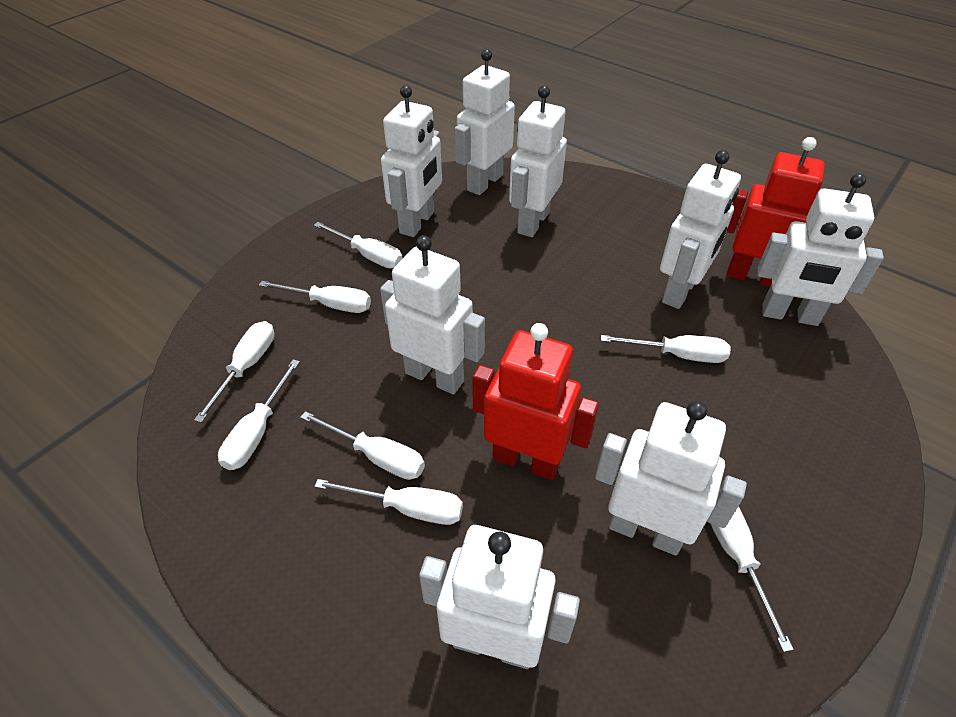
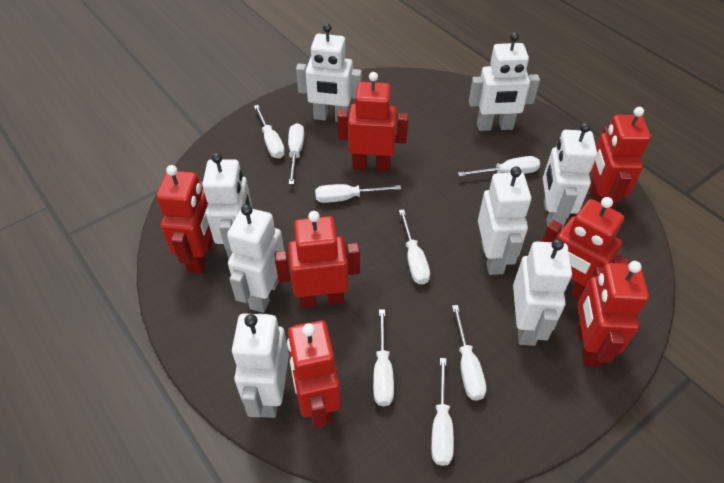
red robot: [472,323,599,480] [726,137,825,287] = 2 -> [156,165,213,274] [274,211,360,308] [287,321,341,428] [337,72,408,171] [542,197,629,300] [577,261,649,367] [589,107,651,209] = 7

